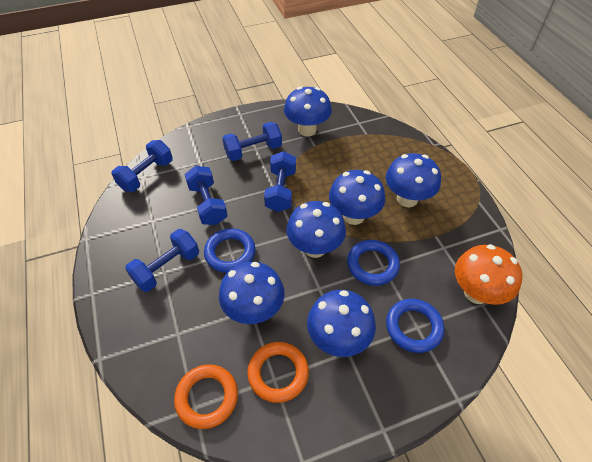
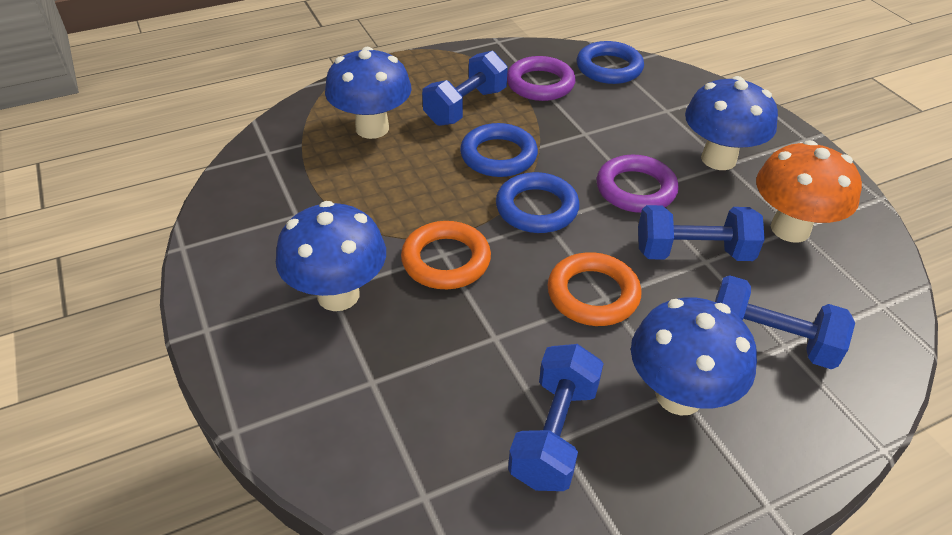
blue dumbbell: [112,140,173,192] [125,229,199,292] [185,166,228,225] [222,122,282,161] [264,151,296,212] = 5 -> [422,51,508,126] [508,344,604,491] [638,205,765,261] [715,275,855,369] = 4
blue mushroom: [219,262,285,324] [284,87,332,136] [286,201,346,258] [307,290,376,357] [329,170,385,225] [386,153,441,207] = 6 -> [276,201,386,311] [325,47,412,139] [631,297,757,416] [685,76,778,170] = 4
purple ring: none = 0 -> [507,56,576,101] [597,155,679,213] = 2

